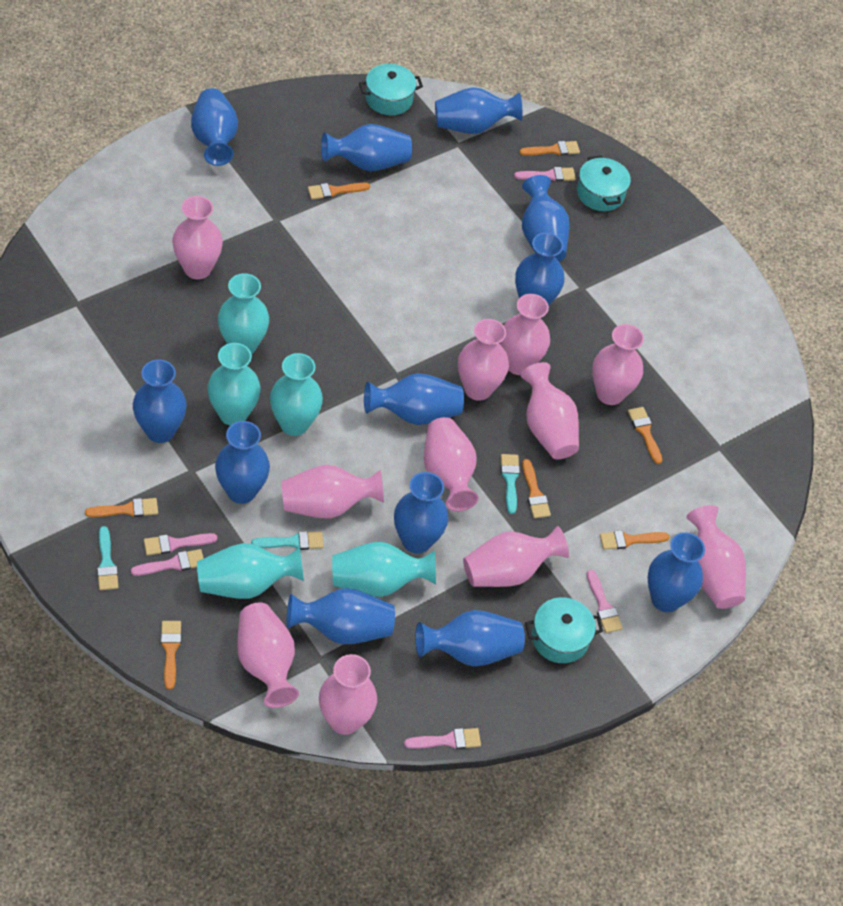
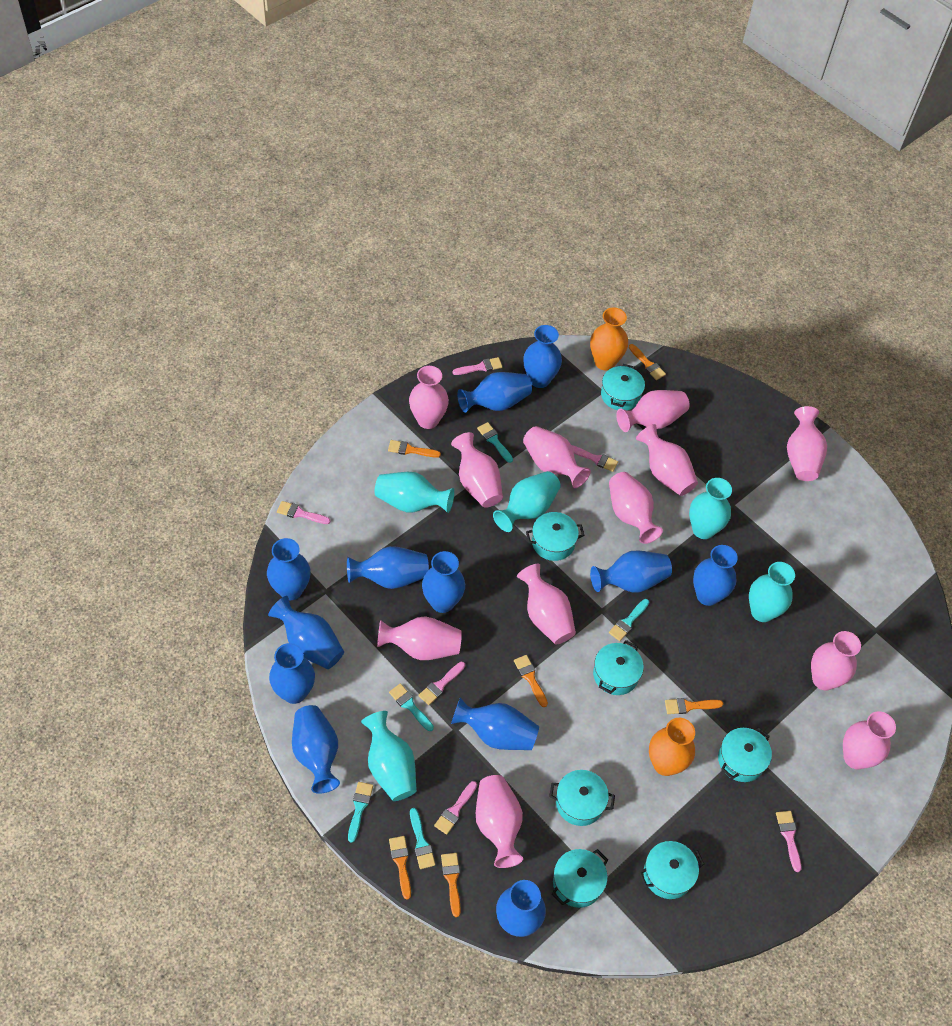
orange brush: [85,498,158,517] [161,621,181,689] [308,183,370,200] [520,141,580,156] [522,459,551,518] [600,531,669,550] [628,407,662,464] = 7 -> [388,440,441,458] [389,836,411,900] [441,853,461,917] [514,655,548,707] [629,344,666,380] [665,698,723,714] = 6
orange vase: none = 0 -> [590,308,628,371] [649,718,695,776] = 2
pink brush: [131,549,204,576] [144,533,217,556] [404,728,481,749] [514,167,576,182] [587,570,623,633] = 5 -> [277,501,331,524] [418,662,465,705] [434,781,477,835] [452,357,502,375] [572,445,618,472] [776,811,801,872] = 6
pink vase: [172,196,223,279] [237,602,299,708] [281,465,384,518] [319,654,377,735] [424,417,478,512] [458,319,509,401] [463,526,569,587] [500,294,550,375] [521,362,579,459] [592,324,644,405] [686,505,746,609] = 11 -> [377,616,462,660] [409,366,449,429] [451,432,503,508] [476,775,523,868] [517,564,576,645] [523,426,591,488] [609,472,663,544] [616,390,690,432] [636,424,698,496] [787,406,827,481] [811,631,861,691] [843,711,896,769] = 12
turquoise brush: [97,526,118,590] [251,531,324,550] [501,454,520,514] = 3 -> [348,782,373,843] [389,683,434,731] [410,808,435,869] [477,422,513,463] [609,599,649,641] = 5
turquoise pot: [359,64,423,115] [525,597,603,663] [577,155,631,211] = 3 -> [526,512,585,561] [549,770,615,826] [552,849,608,908] [593,640,644,695] [601,364,645,410] [639,841,704,899] [718,727,772,782] = 7

